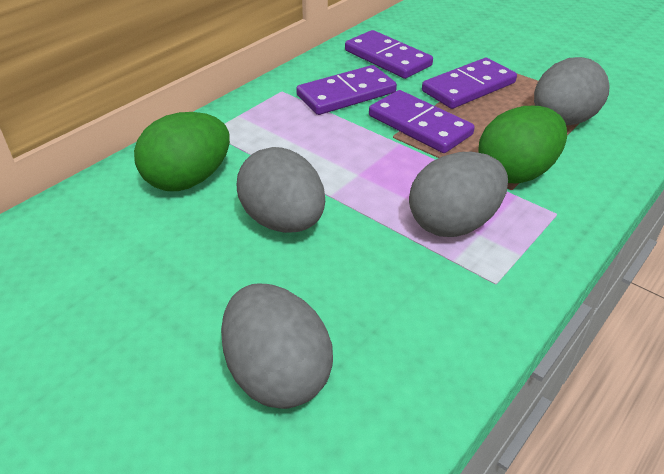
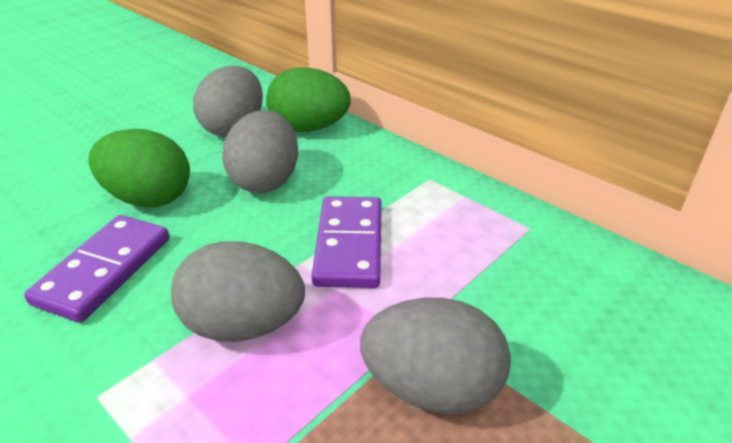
purple domino: [296,65,397,115] [345,30,433,79] [369,90,475,153] [422,58,517,109] = 4 -> [24,215,170,323] [311,196,382,288] = 2

